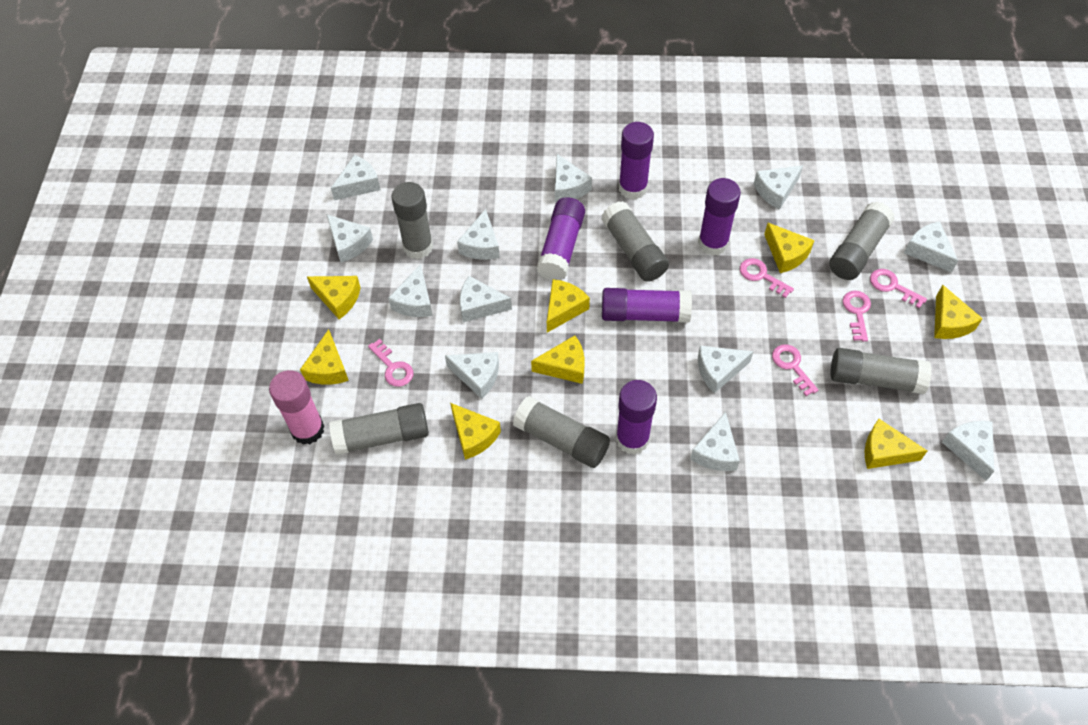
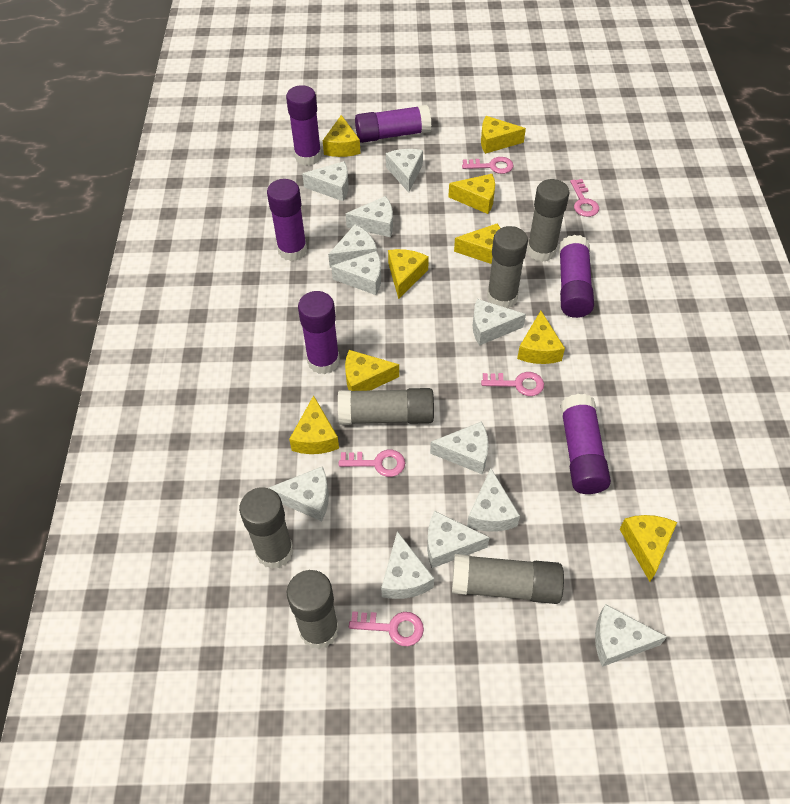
pink glue stick: [269,370,324,445] = 1 -> none = 0
purple glue stick: [536,197,585,280] [602,288,692,323] [616,380,657,455] [619,122,654,199] [698,178,741,256] = 5 -> [267,179,307,261] [286,85,322,166] [298,291,340,374] [355,105,431,143] [559,235,594,318] [560,394,611,494] = 6
yellow cheese: [300,329,349,385] [307,276,361,319] [450,403,501,460] [531,335,584,384] [547,279,590,333] [764,223,815,273] [865,419,927,469] [934,285,983,339] = 8 -> [289,395,339,454] [323,115,361,157] [345,350,399,391] [388,249,429,299] [448,174,495,214] [454,223,500,264] [481,116,526,154] [517,311,565,364] [620,515,677,582] = 9

